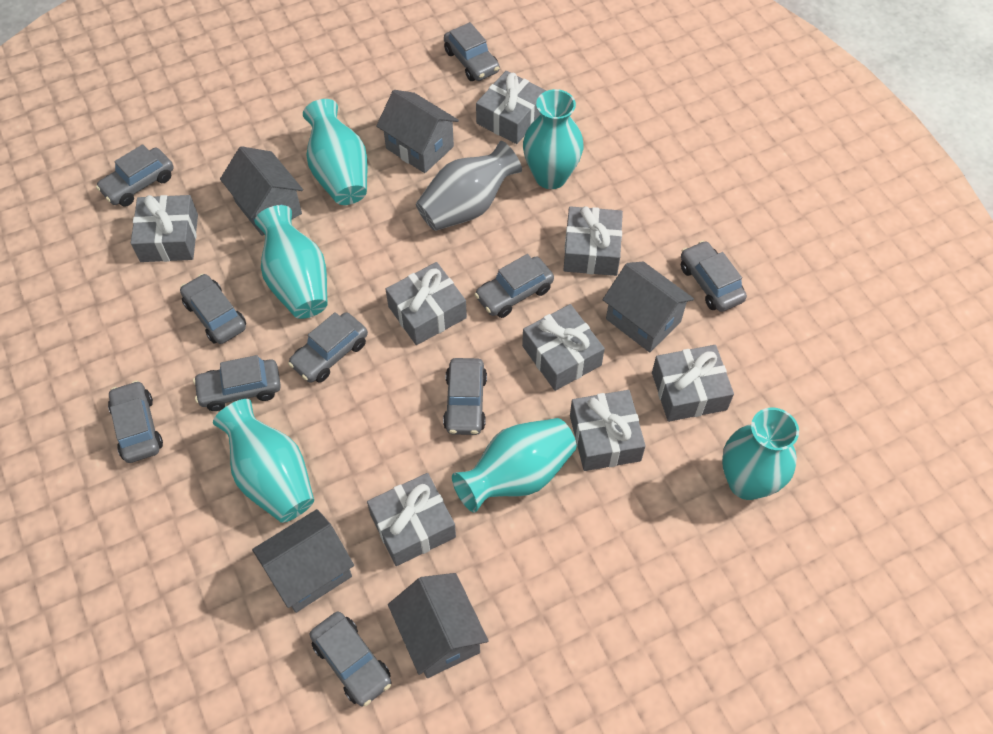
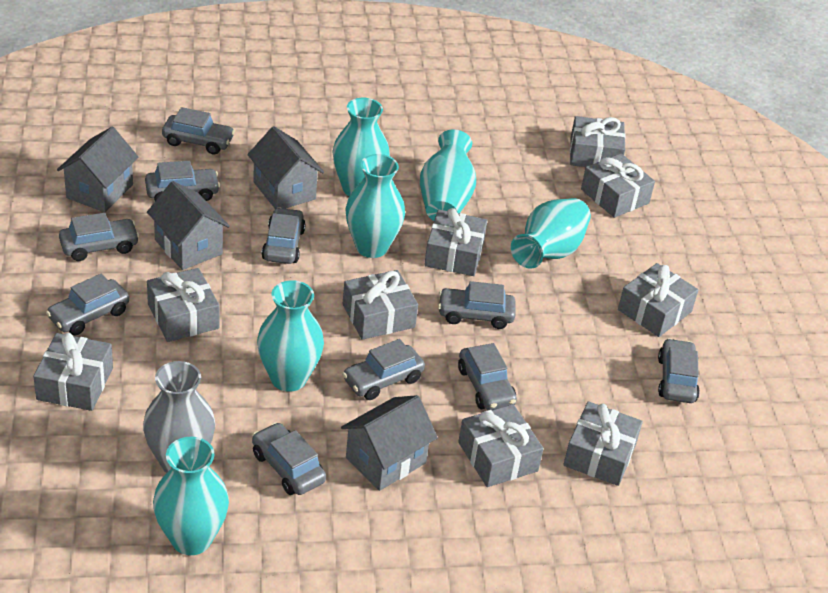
grey gift: [131,195,198,262] [367,473,456,566] [386,262,467,345] [476,71,547,144] [522,304,605,391] [564,206,623,276] [570,390,646,471] [652,345,734,422] = 8 -> [33,333,113,411] [147,268,219,342] [343,270,418,340] [424,208,488,276] [458,404,544,487] [563,401,643,486] [570,116,626,167] [581,153,655,218] [618,263,698,337] = 9
grey house: [220,146,303,236] [252,509,354,613] [376,90,459,173] [388,573,488,678] [602,262,694,352] = 5 -> [57,127,138,212] [147,181,230,270] [247,126,324,209] [341,395,438,491] = 4

